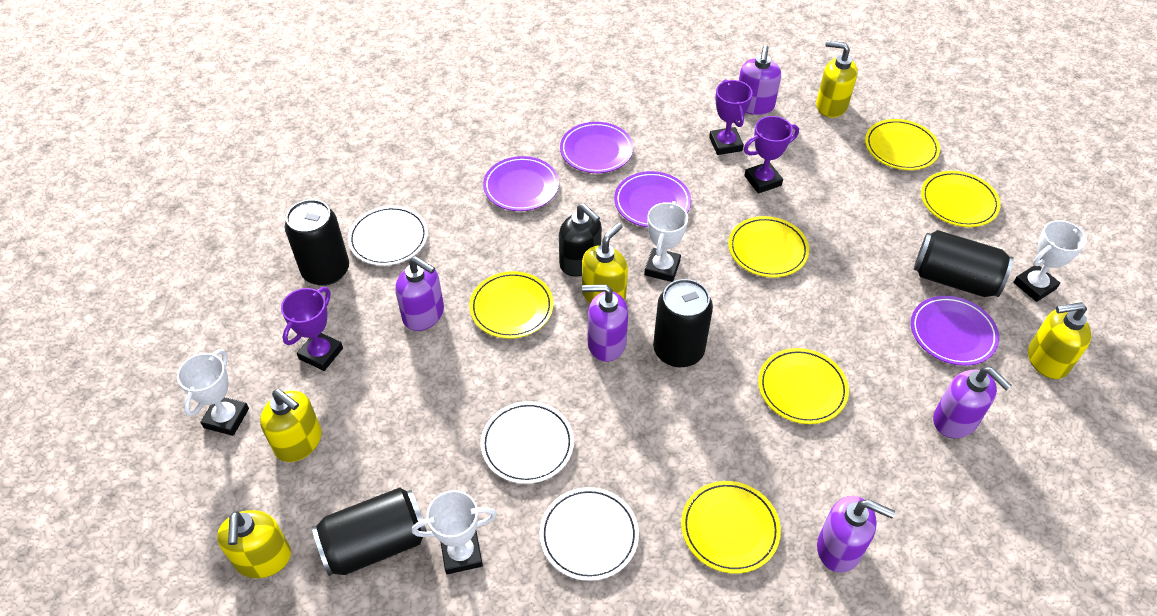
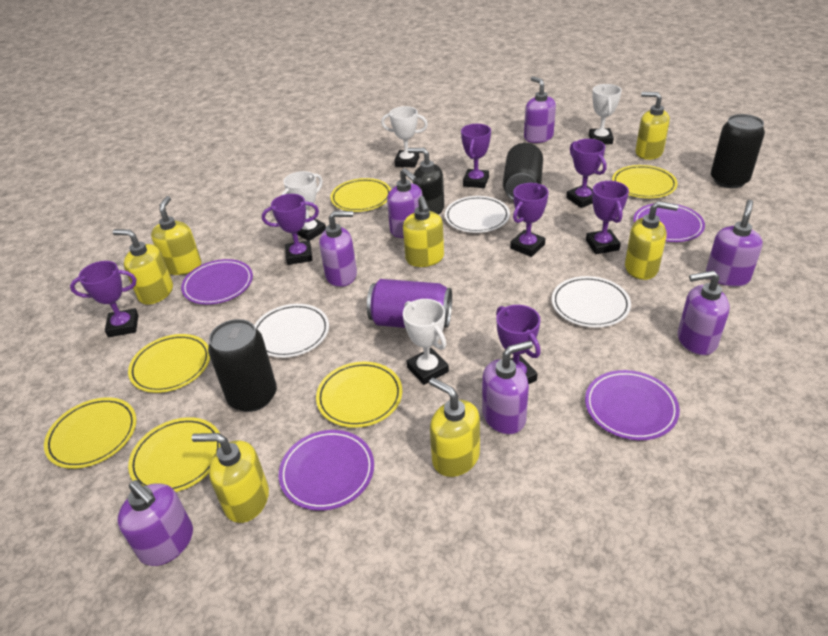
black can: [285,199,349,286] [312,487,427,576] [653,279,713,367] [914,230,1014,297] = 4 -> [208,319,277,412] [503,143,543,201] [711,114,765,188] = 3
purple can: none = 0 -> [367,279,452,328] = 1
purple soap dispenser: [395,256,444,331] [582,284,628,362] [739,45,781,115] [817,496,895,573] [933,367,1012,438] = 5 -> [117,480,193,566] [319,211,357,287] [387,168,423,238] [482,341,533,434] [524,76,556,143] [678,271,730,355] [706,200,763,287] = 7
purple trophy: [281,287,343,371] [709,79,753,155] [744,116,799,193] = 3 -> [70,261,138,337] [262,194,319,265] [461,124,491,188] [496,305,541,384] [510,183,549,257] [566,139,607,208] [586,181,629,254] = 7
yellow soap dispenser: [217,510,291,578] [260,389,322,462] [582,223,628,303] [816,41,858,118] [1028,302,1091,379] = 5 -> [113,229,173,305] [151,196,201,275] [192,433,269,523] [403,196,444,267] [429,378,480,477] [625,201,678,280] [635,92,670,160] = 7

